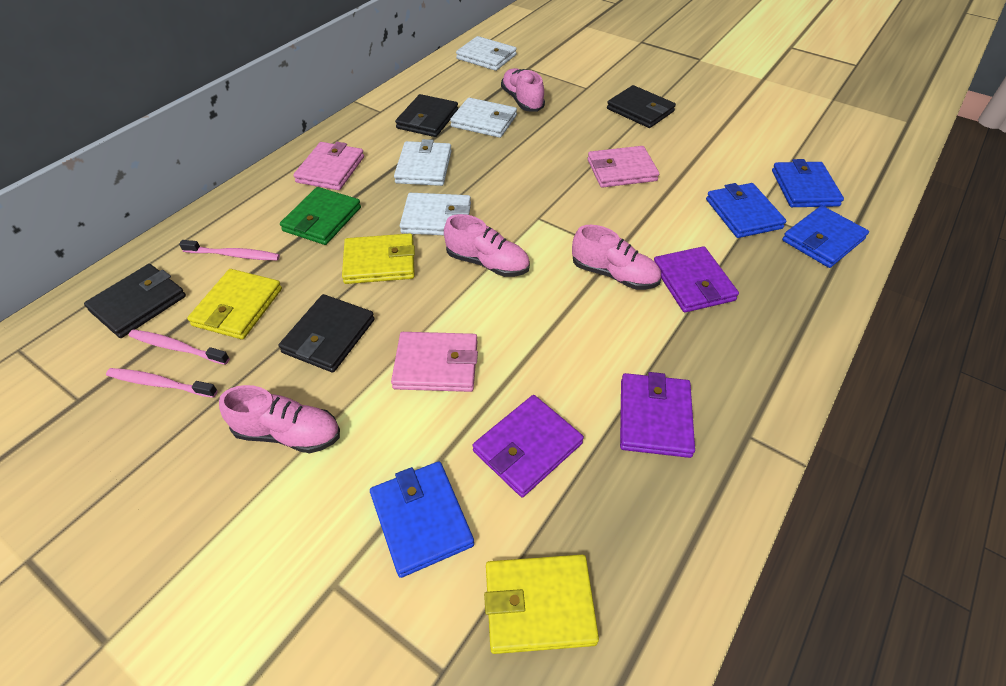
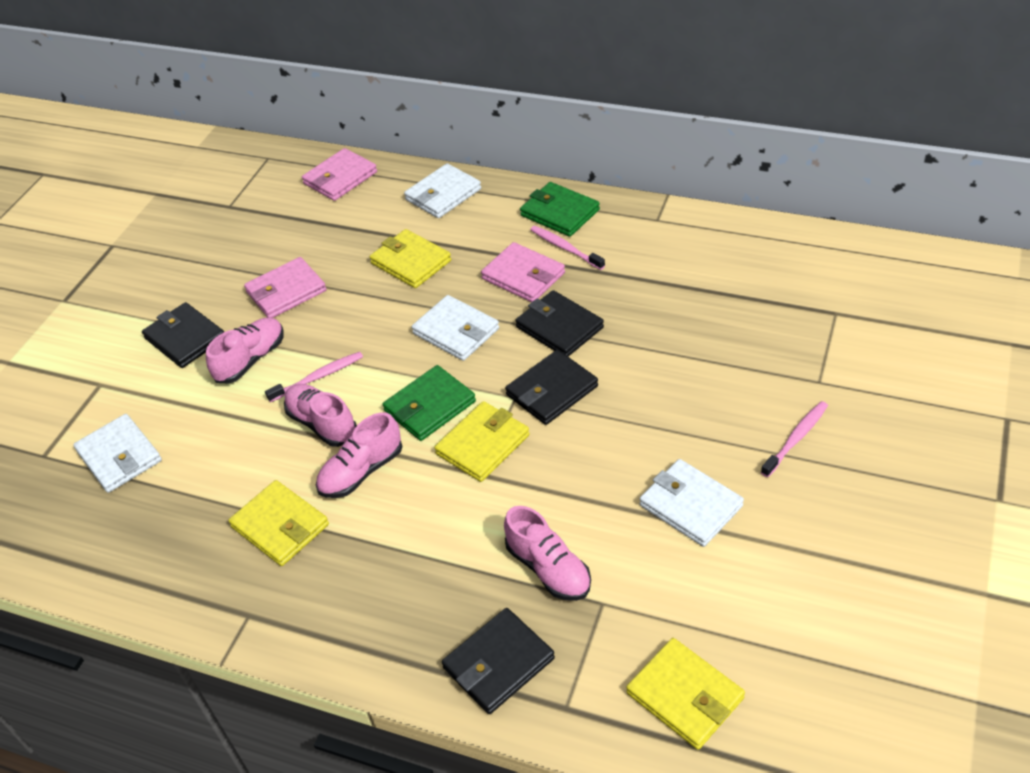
blue wallet: [370,461,474,578] [706,183,786,238] [772,159,844,207] [782,206,869,268] = 4 -> none = 0
green wallet: [280,187,361,245] = 1 -> [383,365,476,441] [520,182,600,237] = 2
purple wallet: [473,395,584,497] [620,372,695,458] [654,246,739,313] = 3 -> none = 0
yellow wallet: [187,269,282,339] [342,233,415,284] [484,555,599,654] = 3 -> [228,480,329,566] [370,229,451,288] [434,401,530,482] [626,638,745,750] = 4

